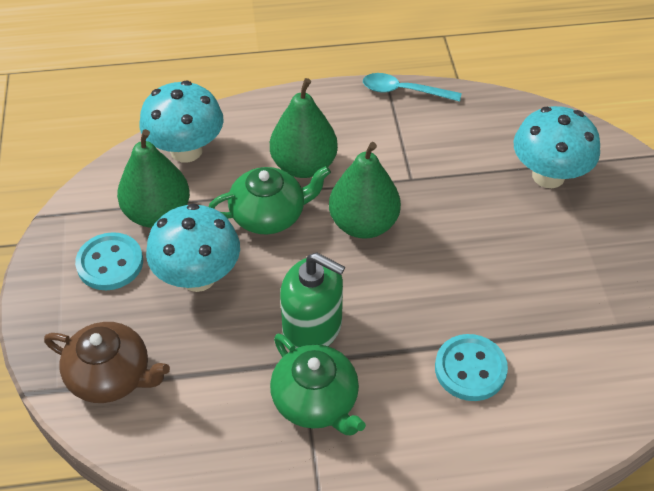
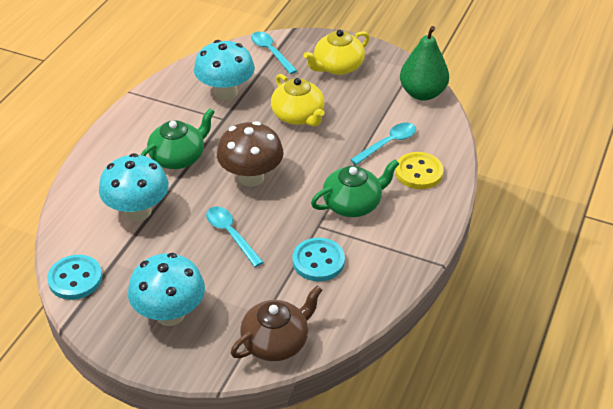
brown mushroom: none = 0 -> [217,121,284,187] = 1
green pear: [117,129,190,228] [270,78,338,178] [329,142,401,239] = 3 -> [400,26,449,101] = 1
green soap dispenser: [280,252,345,349] = 1 -> none = 0
turquoise spoon: [363,73,461,102] = 1 -> [206,207,263,267] [251,32,297,74] [350,123,416,165] = 3
yellow button: none = 0 -> [395,152,444,189] = 1
yellow teapot: none = 0 -> [271,74,325,127] [303,30,370,75] = 2

